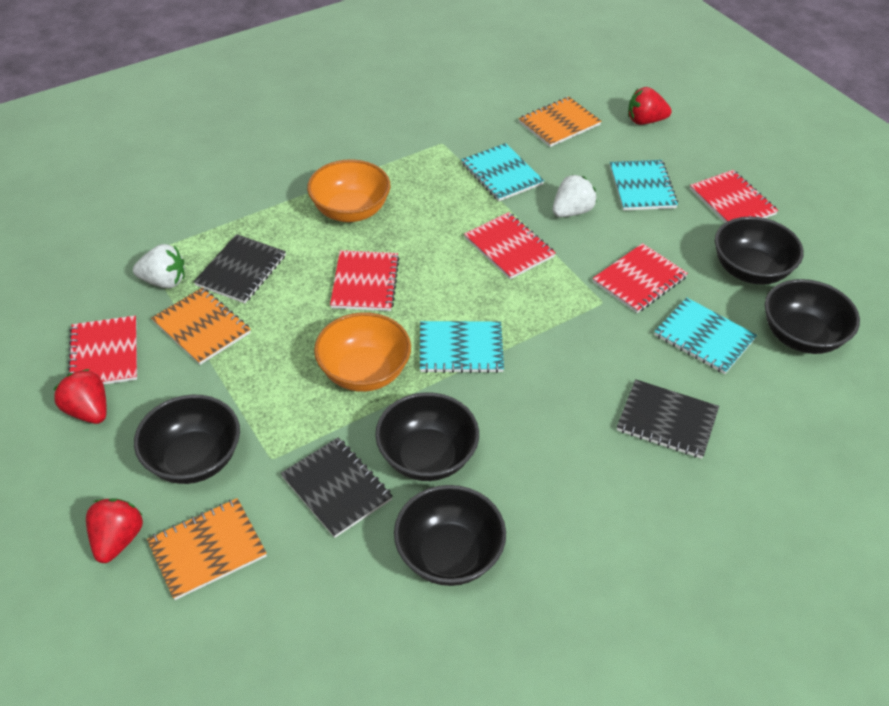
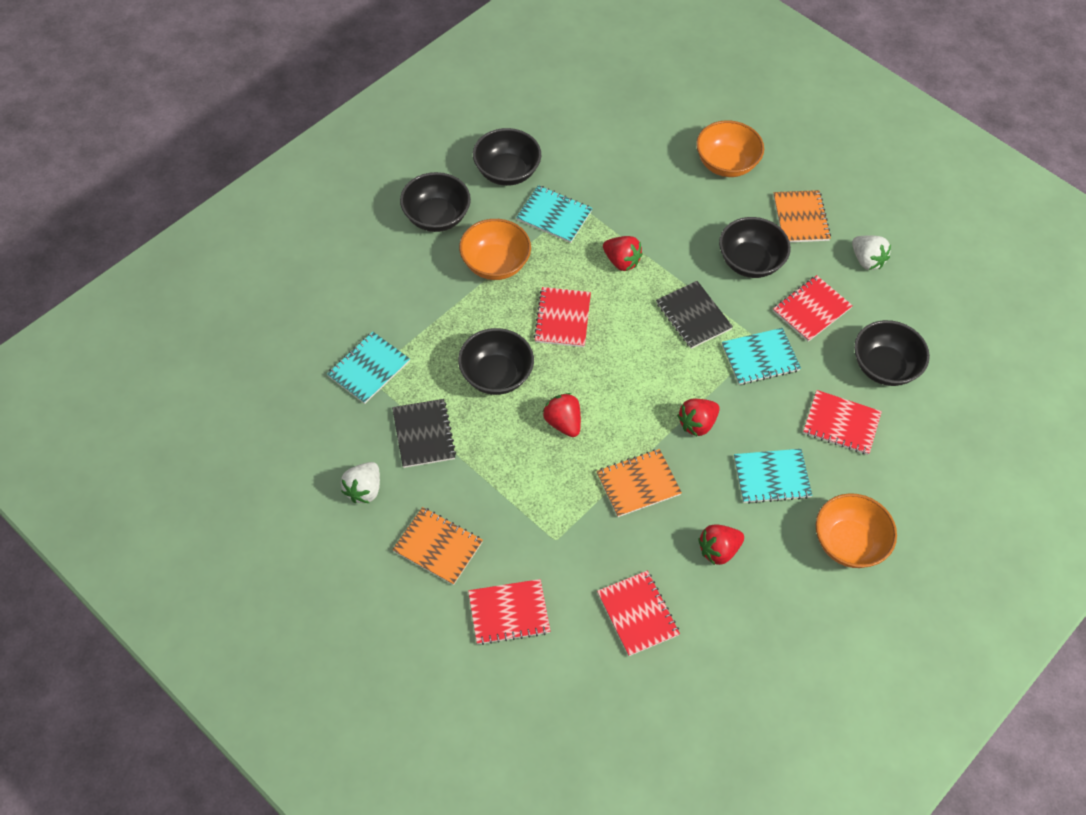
black notebook: [193,234,286,303] [281,438,393,538] [617,379,719,459] = 3 -> [392,399,456,468] [656,281,733,349] = 2
orange bowl: [307,159,390,222] [314,312,411,392] = 2 -> [459,219,531,280] [696,120,764,177] [816,493,897,568] = 3
red strawberry: [54,369,107,424] [86,498,143,563] [628,87,672,125] = 3 -> [543,393,581,437] [603,236,643,271] [677,399,720,436] [698,524,744,565] = 4

